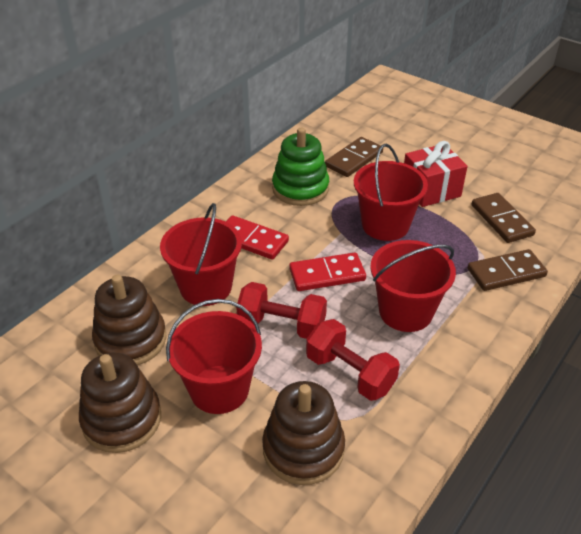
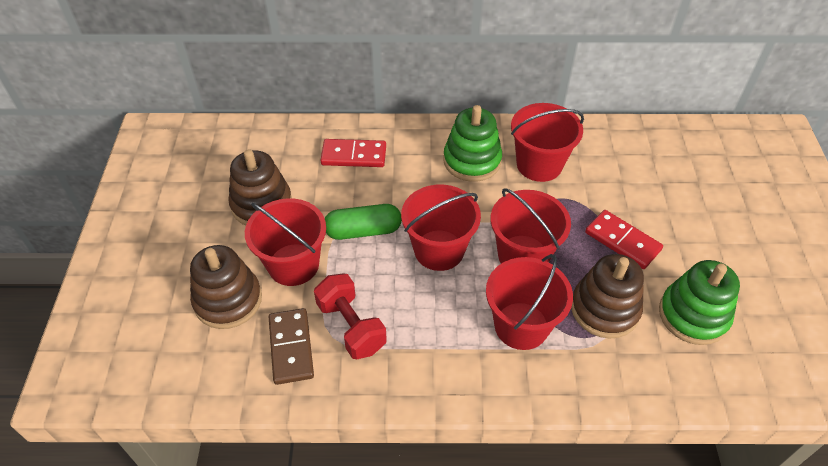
brown domino: [325,137,383,177] [468,249,548,291] [472,193,536,243] = 3 -> [269,308,314,385] = 1
green capsule: none = 0 -> [325,204,402,240] = 1
green stacking toy: [272,128,329,206] = 1 -> [443,105,502,182] [659,260,740,345] = 2
red bucket: [160,203,242,306] [166,299,262,414] [354,144,428,241] [370,240,456,332] = 4 -> [245,198,326,286] [401,185,481,271] [486,254,573,350] [491,188,571,264] [511,103,584,182] = 5
red dumbbell: [236,282,327,339] [306,319,400,401] = 2 -> [314,273,387,359] = 1
red gift: [404,141,468,207] = 1 -> none = 0

